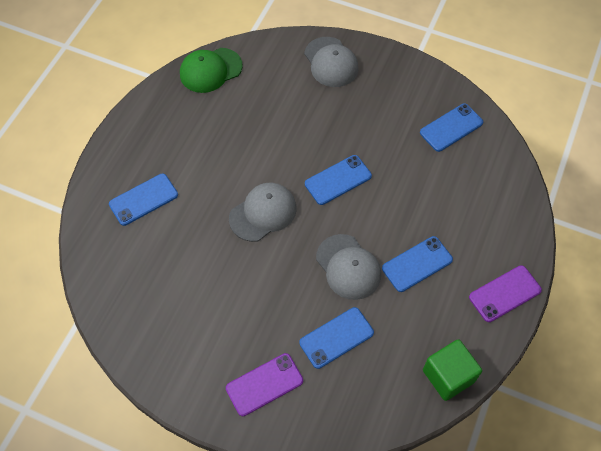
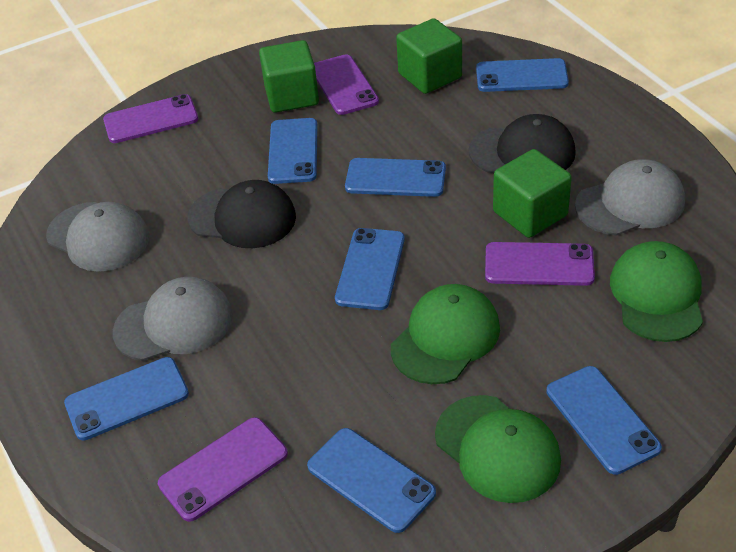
black cap: none = 0 -> [188,180,296,248] [469,114,576,173] = 2
blue phone: [109,174,178,226] [299,307,374,369] [305,155,372,205] [382,236,453,292] [420,104,483,152] = 5 -> [64,357,189,441] [268,118,318,184] [307,428,436,533] [335,228,405,310] [345,158,446,197] [476,58,569,92] [547,366,662,475] = 7
green cap: [180,48,243,93] = 1 -> [391,284,500,384] [435,395,561,503] [610,241,703,342] = 3
green cube: [423,339,482,401] = 1 -> [259,40,319,113] [396,18,462,94] [493,149,572,238] = 3
purple phone: [226,353,303,416] [469,265,542,322] = 2 -> [103,94,198,143] [158,417,288,522] [314,54,379,115] [485,242,595,286] = 4

